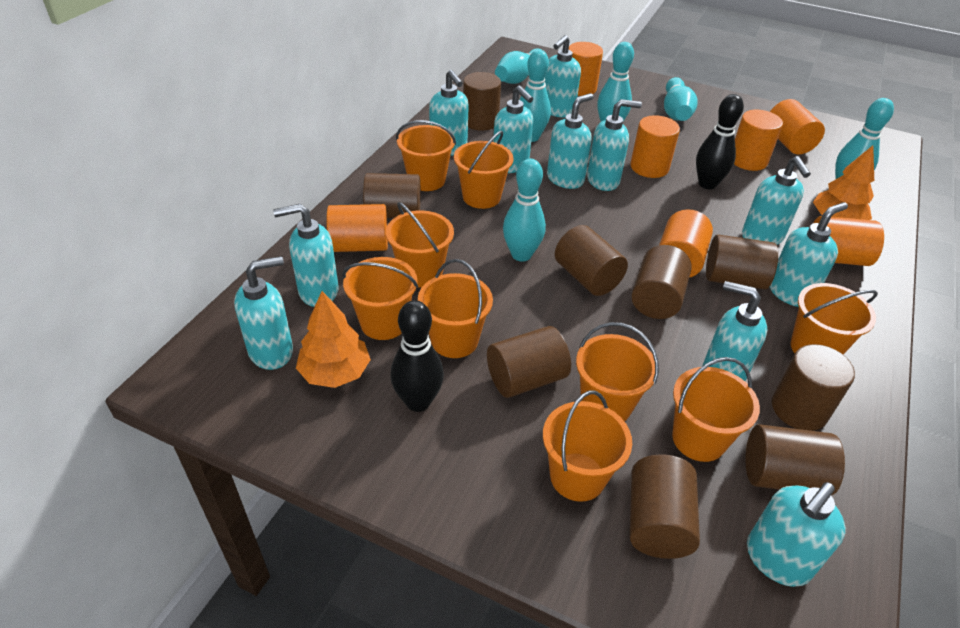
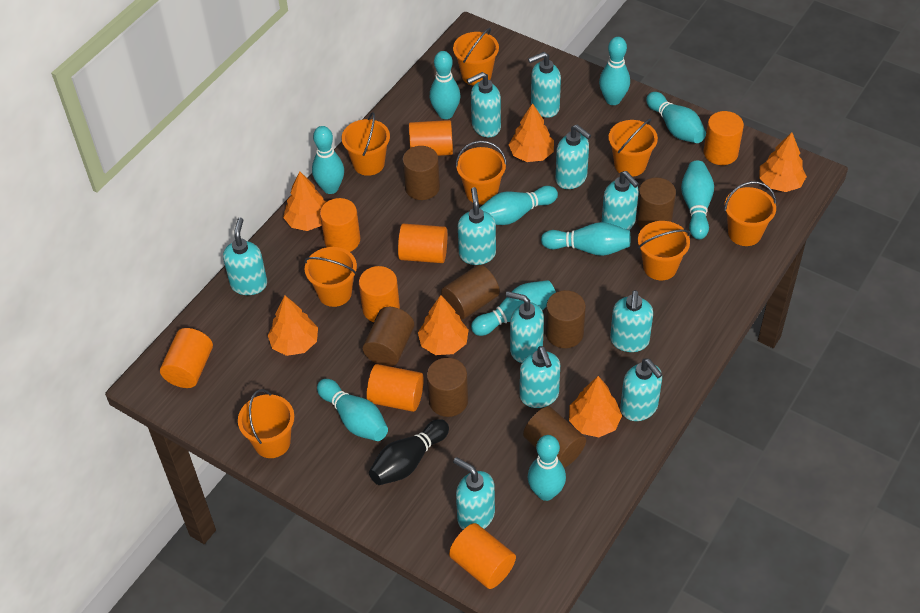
black bowling pin: [390,300,444,412] [696,94,744,189] = 2 -> [369,419,449,485] = 1
brown cylinder: [363,173,420,218] [463,72,501,131] [487,326,571,398] [555,225,628,296] [630,454,700,559] [632,245,692,319] [706,235,778,289] [745,424,845,495] [772,344,855,431] = 9 -> [362,307,414,366] [402,146,440,200] [427,358,468,417] [441,265,500,320] [523,406,586,468] [546,290,586,348] [636,178,676,229] = 7
orange bucket: [342,257,418,340] [386,202,454,288] [396,120,456,191] [418,259,493,358] [454,130,513,209] [543,390,632,502] [576,322,659,422] [672,357,760,462] [791,283,878,354] = 9 -> [238,389,295,458] [304,247,357,307] [342,112,390,176] [453,28,499,86] [456,140,507,204] [609,118,658,177] [638,221,690,280] [724,181,776,246] = 8
orange cylinder: [326,204,388,252] [568,42,603,96] [630,115,680,178] [659,209,713,278] [734,110,783,171] [770,99,825,154] [813,216,884,266] = 7 -> [160,328,213,388] [320,198,360,252] [359,266,400,322] [367,364,424,412] [398,224,447,263] [409,120,453,156] [449,523,516,589] [704,111,744,165] = 8
orange tree: [296,291,371,388] [813,145,874,220] = 2 -> [268,296,318,356] [283,171,327,231] [418,295,469,355] [509,103,554,162] [569,376,622,437] [759,132,807,192] = 6
turquoise bowling pin: [495,48,541,84] [503,159,546,261] [519,50,551,142] [597,42,634,122] [664,77,698,121] [835,98,894,179] = 6 -> [312,126,344,194] [317,379,388,441] [430,51,460,119] [471,280,556,336] [480,186,558,225] [528,435,566,501] [541,222,630,256] [599,37,630,105] [646,92,706,143] [681,161,714,239] = 10

